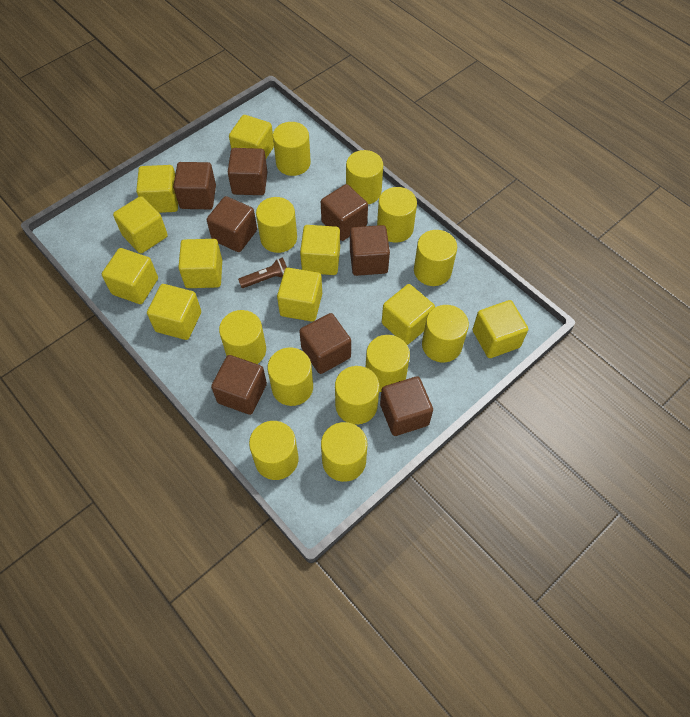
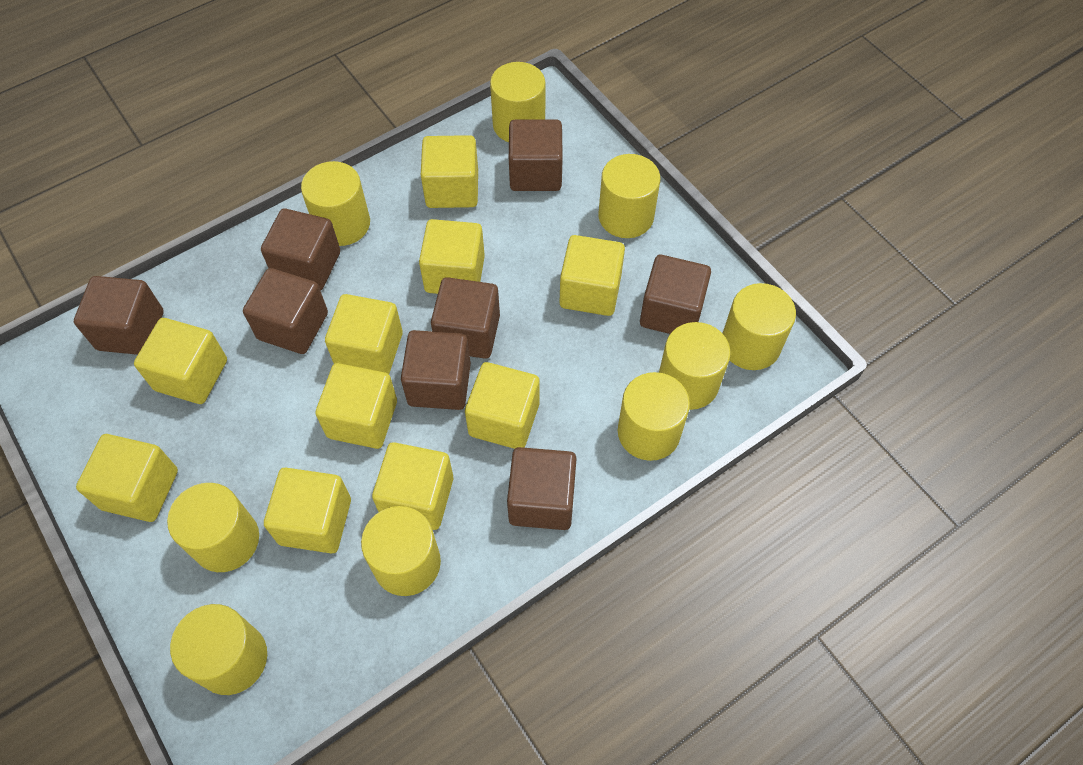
brown flashlight: [238,257,287,288] = 1 -> none = 0
yellow cylinder: [219,310,266,364] [249,421,299,480] [256,197,297,253] [268,347,313,406] [273,122,311,176] [321,422,367,482] [335,366,379,424] [346,150,383,204] [366,335,410,392] [377,187,417,243] [414,230,457,286] [422,305,469,363] = 12 -> [167,483,259,572] [170,604,267,695] [301,161,370,246] [361,506,441,596] [490,62,546,142] [598,154,660,238] [618,372,690,461] [659,322,730,410] [722,283,796,370] = 9

